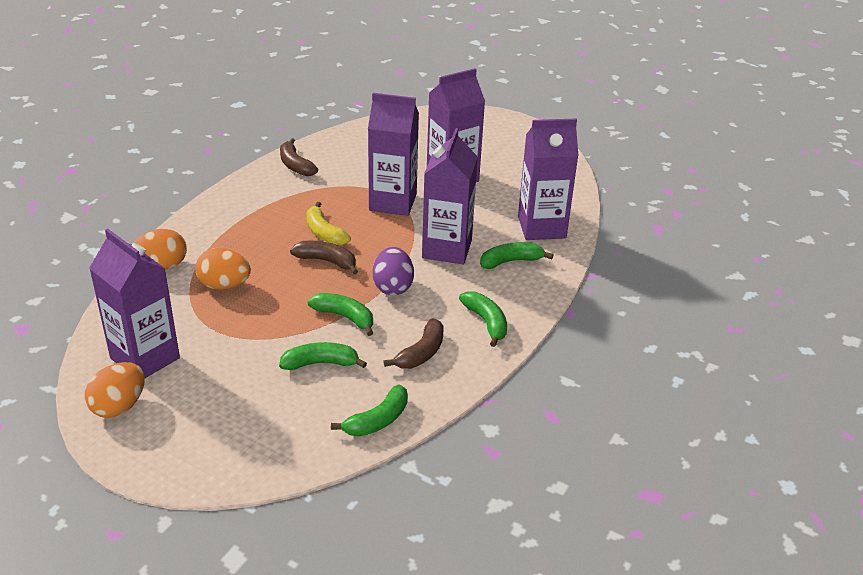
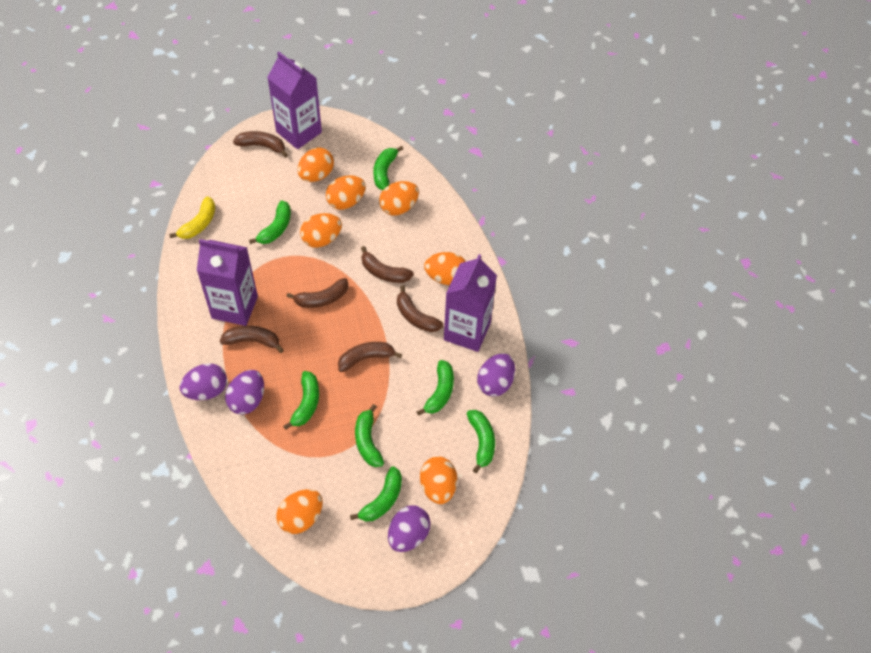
brown banana: [280,138,318,176] [290,241,358,274] [383,318,444,369] = 3 -> [220,326,284,353] [233,131,288,157] [286,278,348,308] [338,342,402,372] [361,246,414,283] [397,285,443,332] = 6
green banana: [279,342,367,370] [308,293,373,336] [331,384,408,437] [459,291,507,347] [480,242,553,269] = 5 -> [249,200,291,244] [283,371,319,430] [350,466,402,522] [355,404,384,467] [374,146,403,190] [416,360,454,416] [467,410,495,473] = 7
orange egg: [85,362,145,418] [134,229,187,269] [195,248,251,290] = 3 -> [276,489,323,534] [298,147,334,182] [300,213,342,248] [326,175,366,210] [379,181,419,216] [420,457,457,504] [424,252,466,285] = 7
purple carton: [89,229,180,378] [368,93,419,216] [422,128,478,265] [427,68,485,182] [518,118,579,240] = 5 -> [197,239,258,326] [267,52,322,149] [444,254,497,352] = 3
purple egg: [373,247,414,295] = 1 -> [180,363,227,400] [225,370,264,415] [388,505,431,552] [477,353,515,397] = 4

